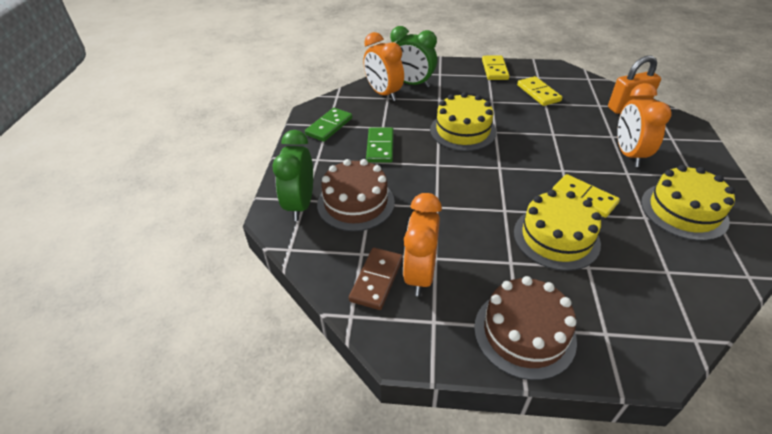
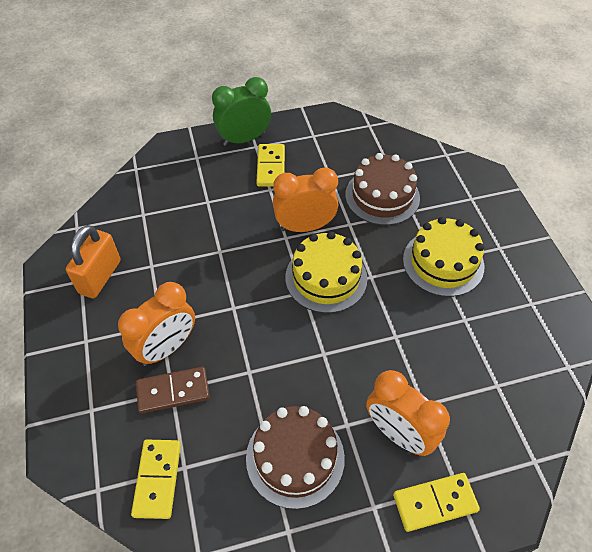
green clock: [272,130,313,221] [390,26,437,87] = 2 -> [212,77,271,146] = 1
green domino: [305,108,352,142] [366,128,394,163] = 2 -> none = 0
yellow cake: [430,92,496,151] [514,190,601,271] [641,165,735,241] = 3 -> [285,231,367,313] [403,217,484,297] = 2

